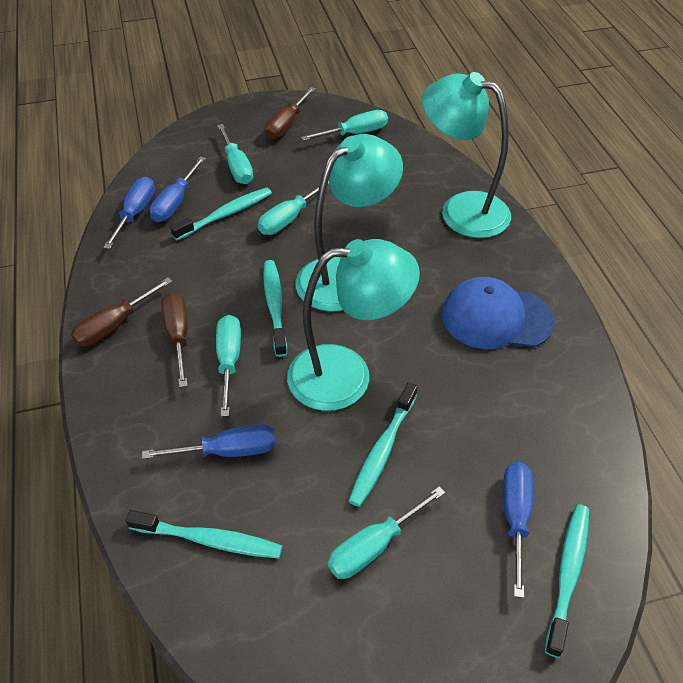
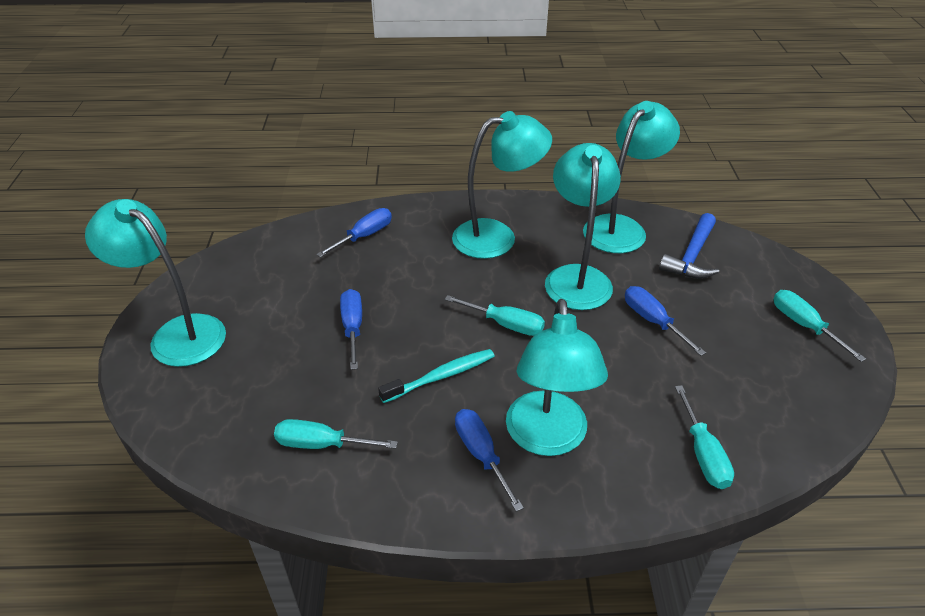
blue cap: [442,277,555,349] = 1 -> none = 0
blue hammer: none = 0 -> [659,213,719,279] = 1
brown screwdriver: [71,278,173,347] [161,292,188,388] [265,87,315,140] = 3 -> none = 0
turquoise lamp: [287,239,420,411] [295,134,403,312] [422,72,511,238] = 3 -> [85,199,226,367] [452,111,552,259] [506,299,608,456] [545,143,621,310] [583,101,680,253] = 5
turquoise screwdriver: [216,315,241,417] [217,124,253,184] [258,181,329,235] [301,110,388,141] [328,486,445,579] = 5 -> [274,419,398,449] [445,295,545,336] [675,385,734,489] [773,290,866,362] = 4
turquoise toothbrush: [125,510,282,558] [170,188,272,240] [263,260,287,357] [349,382,418,507] [545,504,589,658] = 5 -> [378,349,495,403] = 1

